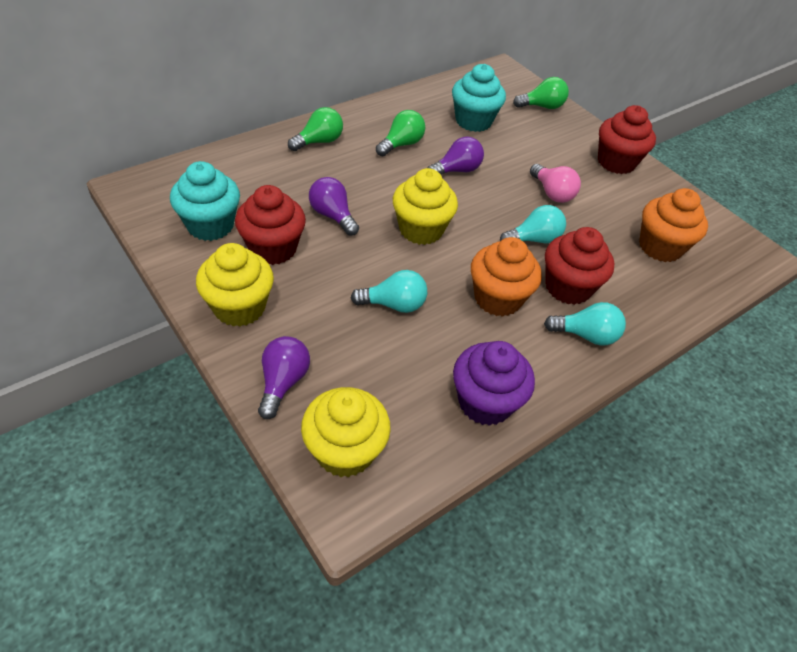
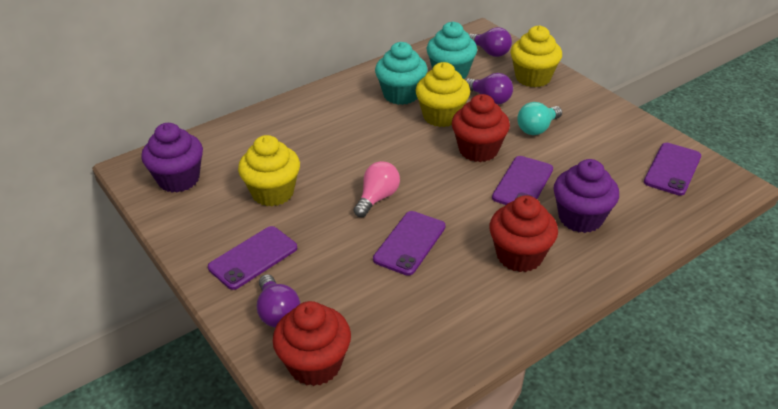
green light bulb: [288,107,343,151] [376,110,425,156] [513,77,569,109] = 3 -> none = 0
orange cupcake: [471,237,542,317] [639,188,708,262] = 2 -> none = 0
purple cupcake: [453,341,535,426] = 1 -> [141,123,203,193] [554,159,619,233] = 2
purple phone: none = 0 -> [208,226,297,290] [373,211,446,276] [492,156,553,205] [644,143,701,196] = 4
turquoise light bulb: [351,270,427,313] [500,205,566,243] [544,302,626,346] = 3 -> [517,102,562,135] = 1

